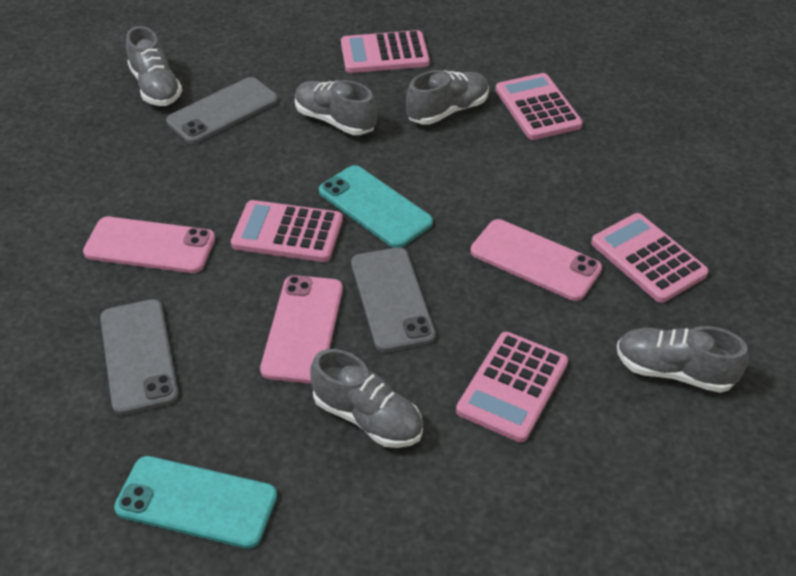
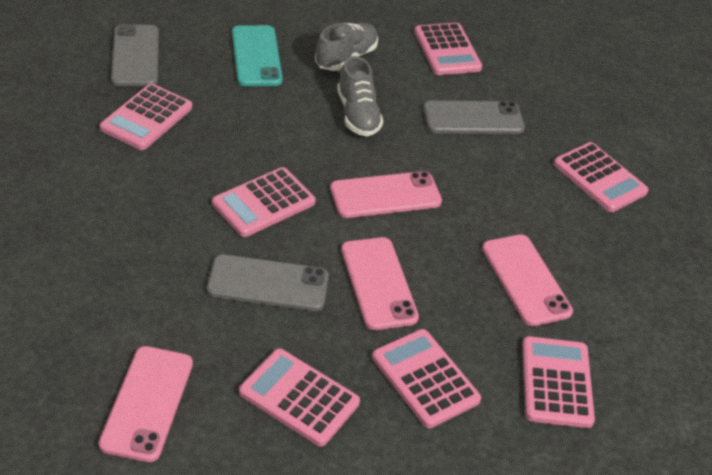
grey shoe: [126,26,182,106] [295,80,377,135] [310,349,423,448] [406,70,489,125] [617,326,749,393] = 5 -> [315,23,378,71] [337,56,383,137] = 2
pink calculator: [231,200,343,262] [341,30,429,73] [456,332,568,442] [495,73,583,140] [591,213,709,303] = 5 -> [100,83,192,150] [212,167,316,237] [239,348,360,446] [372,329,481,428] [415,23,482,75] [522,336,595,428] [554,142,649,212] = 7
pink phone: [83,217,215,273] [260,275,343,384] [470,219,602,301] = 3 -> [99,346,193,462] [330,171,442,218] [341,237,419,330] [482,234,573,326] = 4
turquoise phone: [114,456,277,549] [319,165,433,248] = 2 -> [232,25,283,86] = 1

